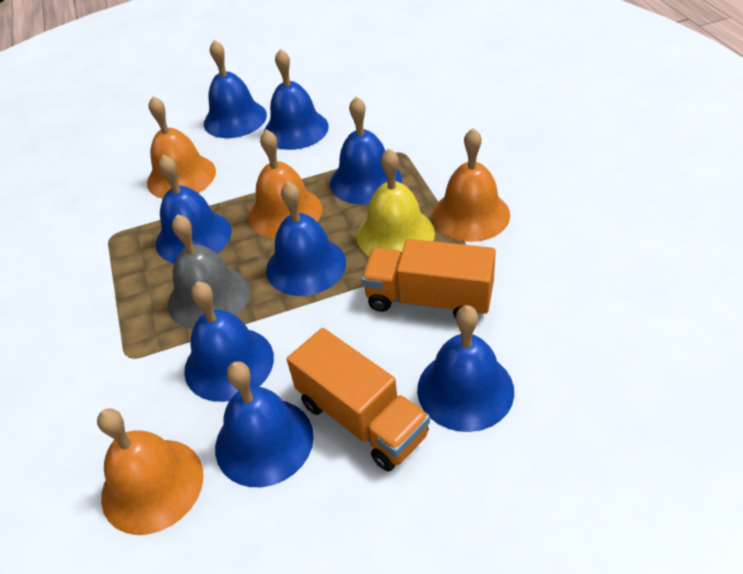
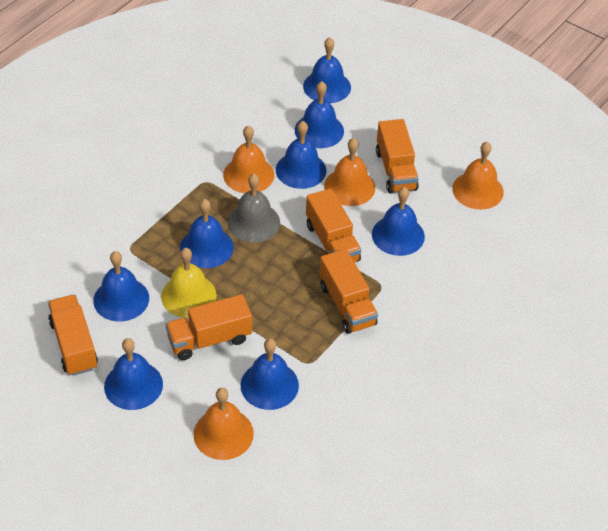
orange truck: [287,328,430,472] [362,239,496,318] = 2 -> [48,295,98,376] [165,294,252,360] [306,188,361,262] [320,249,378,334] [376,119,419,193] = 5

